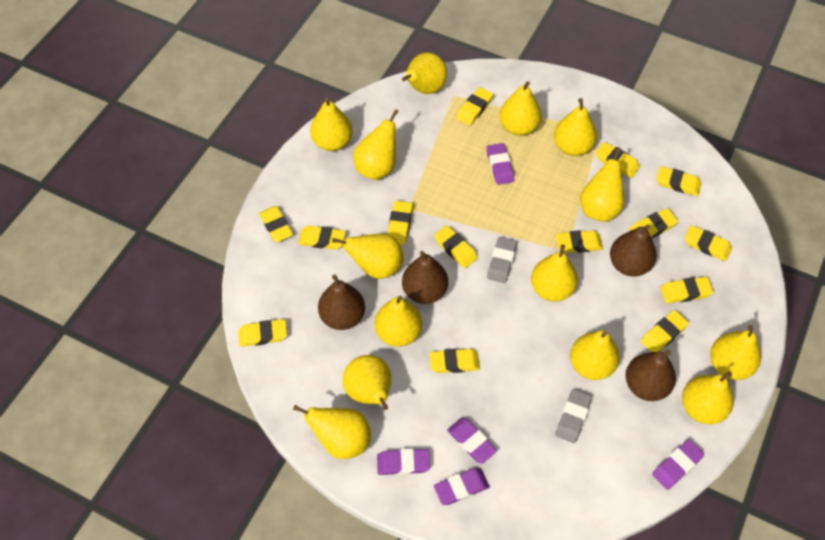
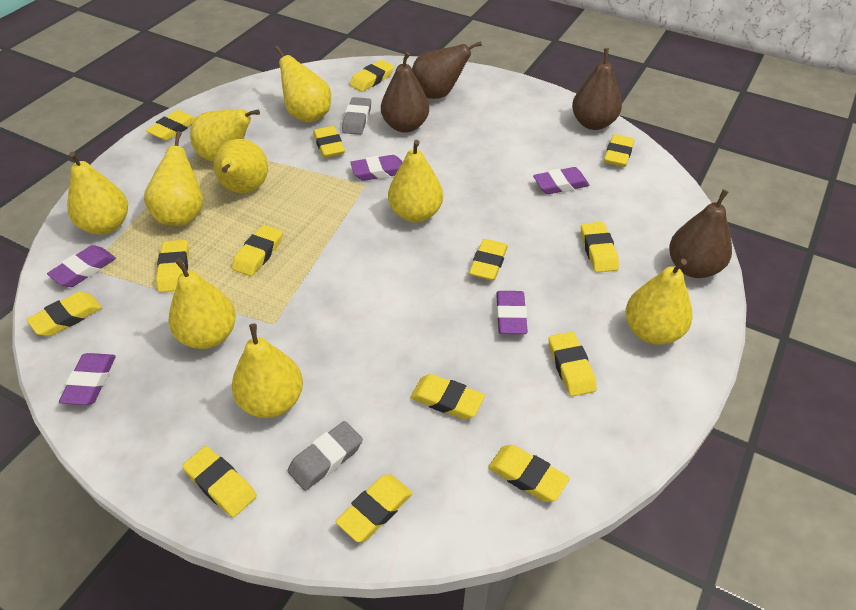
yellow pear: [293,405,371,459] [310,97,353,151] [332,234,403,279] [343,355,391,410] [353,109,399,180] [375,296,422,347] [402,53,447,94] [500,81,541,136] [531,245,578,301] [554,98,597,156] [570,330,620,380] [580,147,624,222] [682,371,734,424] [710,325,761,380] = 14 -> [67,152,128,235] [144,131,203,226] [168,258,236,349] [190,109,260,162] [213,139,268,193] [232,323,303,418] [275,46,331,123] [388,140,443,222] [625,258,693,345] = 9

